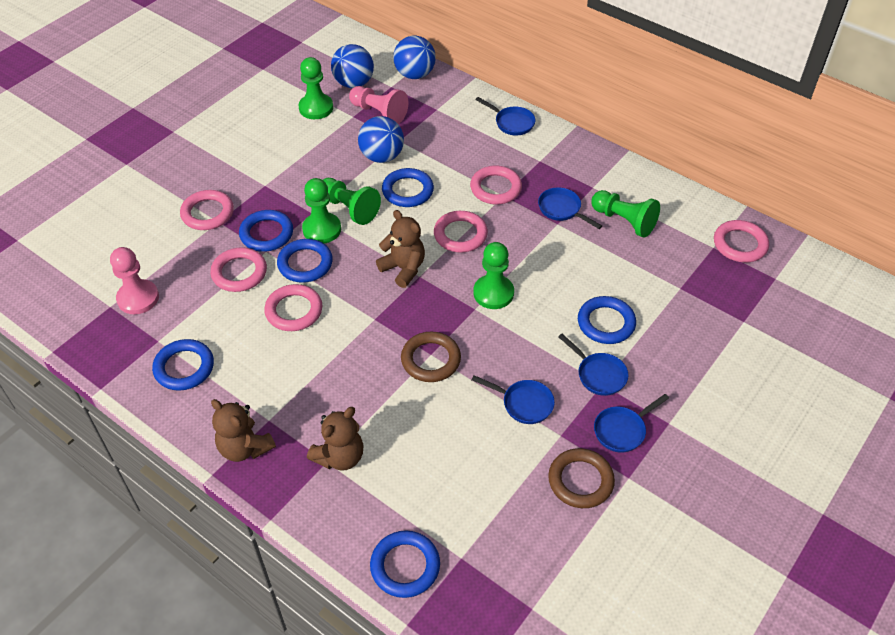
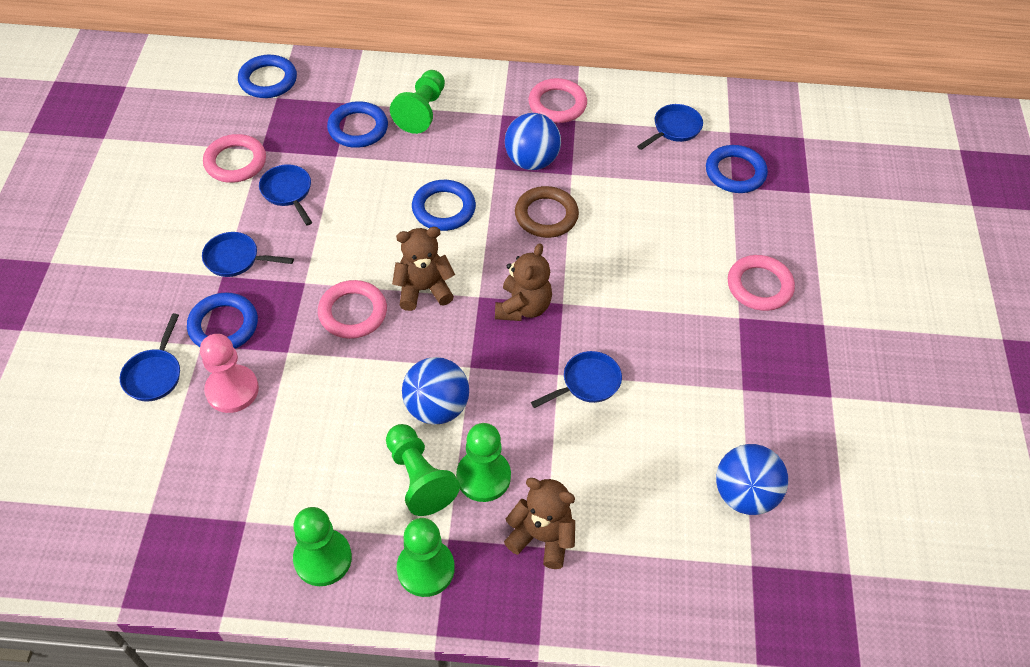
blue ring: [152,339,214,391] [239,210,293,252] [277,239,333,283] [370,531,440,598] [382,168,434,207] [578,296,636,344] = 6 -> [187,293,258,349] [238,55,297,98] [327,101,388,148] [412,180,476,231] [706,145,768,193] = 5
brown ring: [401,331,461,382] [548,448,615,508] = 2 -> [515,186,579,238] = 1
pink pawn: [110,247,159,314] [349,86,408,124] = 2 -> [200,334,259,413] = 1
pink ring: [180,190,234,230] [210,247,267,292] [264,284,322,331] [434,211,488,252] [470,166,522,204] [714,220,769,263] = 6 -> [203,134,266,183] [318,280,387,339] [529,78,587,123] [728,255,795,311] = 4

